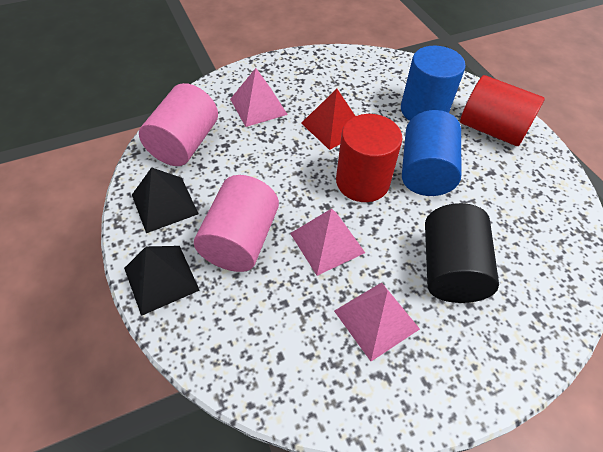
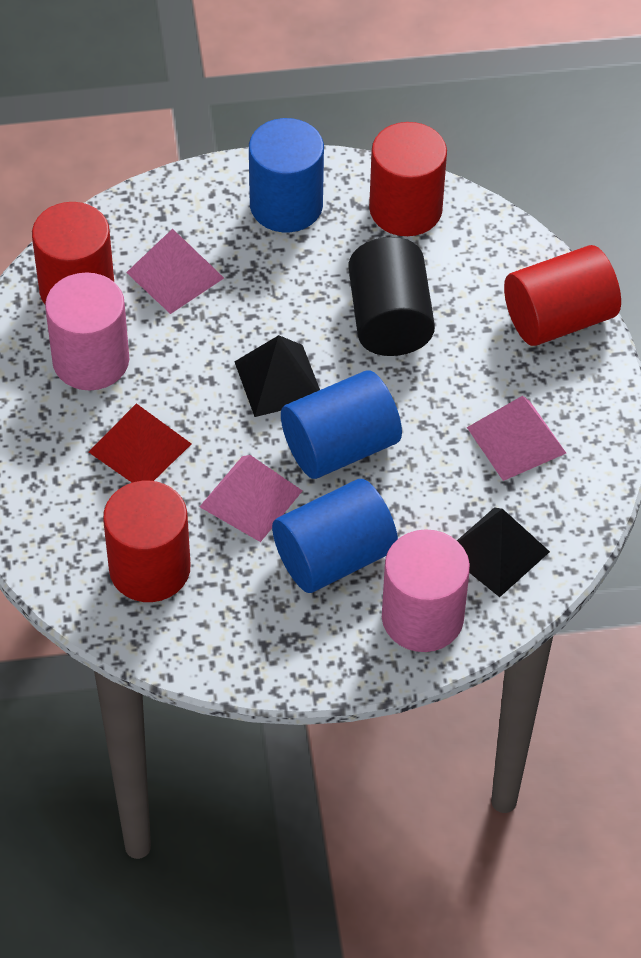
blue cylinder: [401,46,466,121] [402,110,461,196] = 2 -> [249,118,324,232] [272,479,398,593] [281,370,402,479] = 3
red cylinder: [336,114,403,202] [460,75,545,146] = 2 -> [32,202,114,304] [103,481,191,602] [369,122,447,236] [504,245,621,346] = 4

